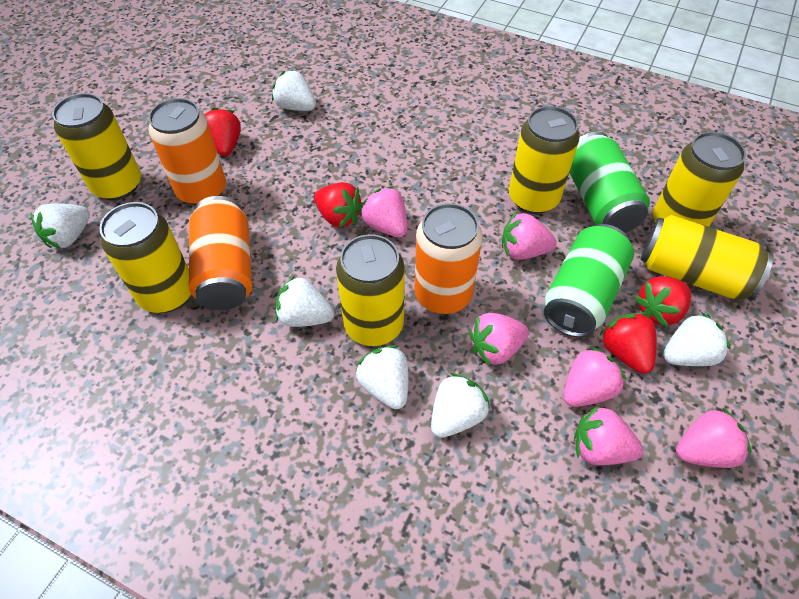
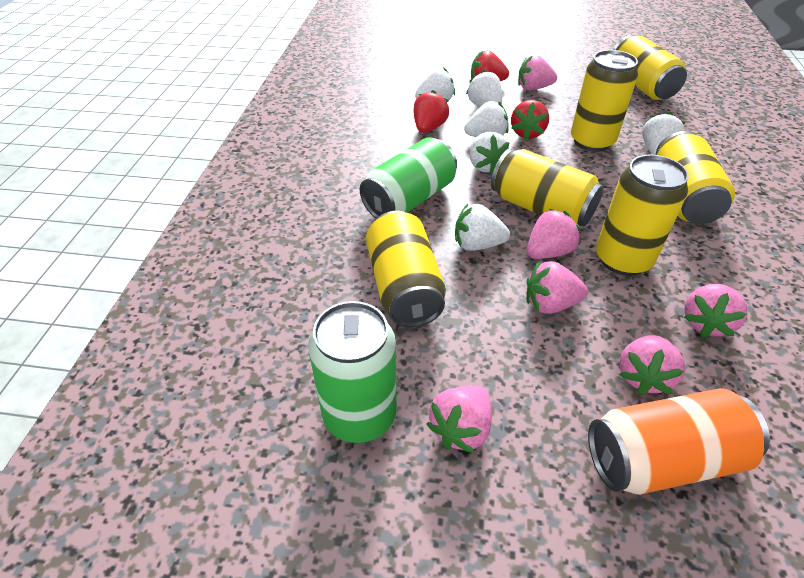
orange can: [148,98,226,205] [189,196,252,310] [414,203,482,314] = 3 -> [588,388,770,495] = 1
red strawberry: [204,107,241,156] [314,182,363,228] [599,313,657,374] [635,276,691,327] = 4 -> [413,90,449,133] [471,50,509,81] [511,100,549,140] = 3

